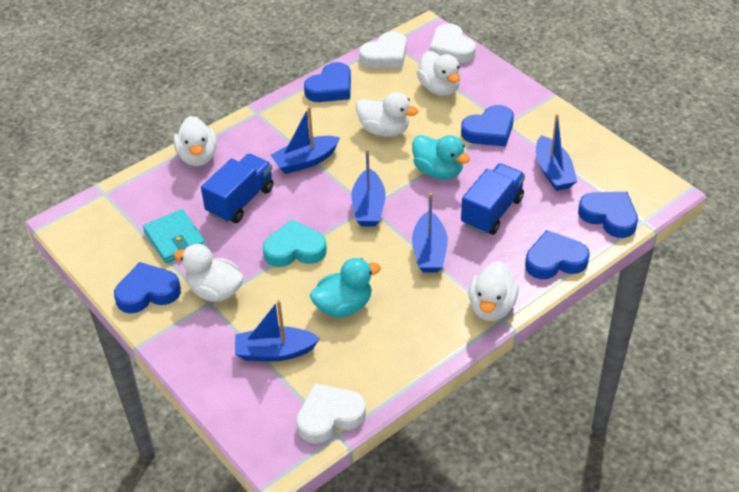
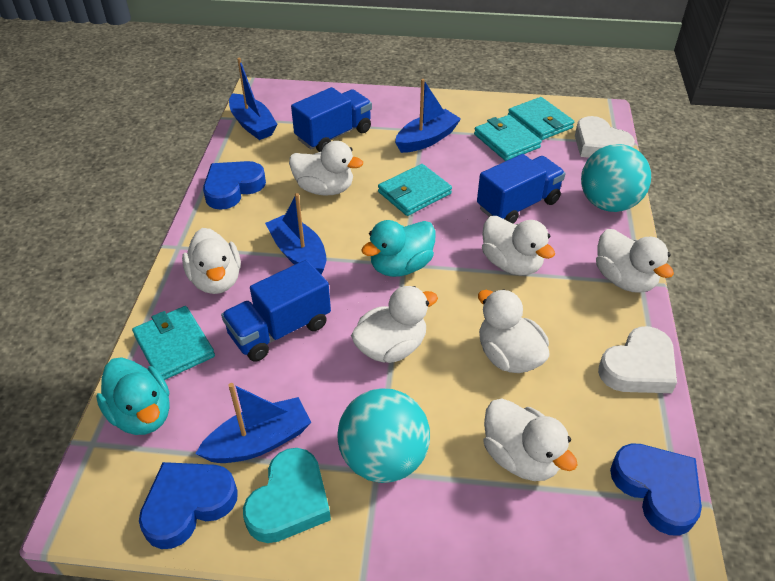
blue boat: [235,300,320,361] [271,106,340,174] [351,149,386,227] [412,193,448,272] [536,114,577,191] = 5 -> [196,383,311,463] [229,58,278,140] [265,193,327,275] [395,79,461,153] = 4
blue heart: [114,262,181,313] [304,62,351,102] [461,105,514,146] [525,230,590,279] [578,192,638,238] = 5 -> [139,462,238,549] [203,161,266,210] [610,443,702,536] = 3
blue truck: [201,154,274,223] [461,163,525,235] = 2 -> [221,260,331,362] [291,87,372,152] [477,154,565,224] = 3
turquoise ball: none = 0 -> [337,388,430,483] [581,144,651,212] = 2
turquoise wallet: [143,209,206,263] = 1 -> [132,306,215,380] [378,164,452,216] [474,115,542,161] [508,97,574,140] = 4
white duck: [173,116,217,166] [174,244,244,302] [356,92,418,137] [417,51,460,96] [469,261,519,321] = 5 -> [182,228,241,294] [289,141,363,196] [351,286,438,363] [478,289,549,373] [482,216,555,275] [484,398,578,481] [596,229,674,293] = 7
white heart: [297,383,366,444] [359,31,407,68] [430,23,476,63] = 3 -> [575,116,635,158] [598,326,677,393] = 2

